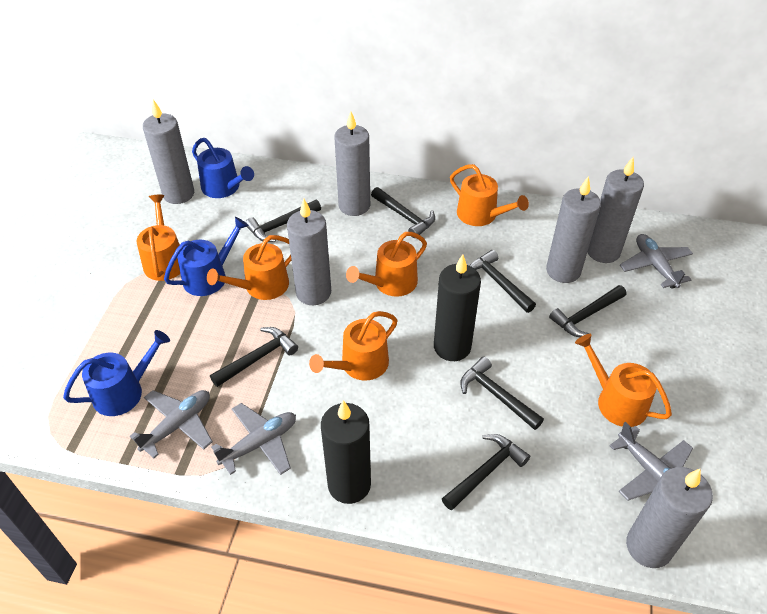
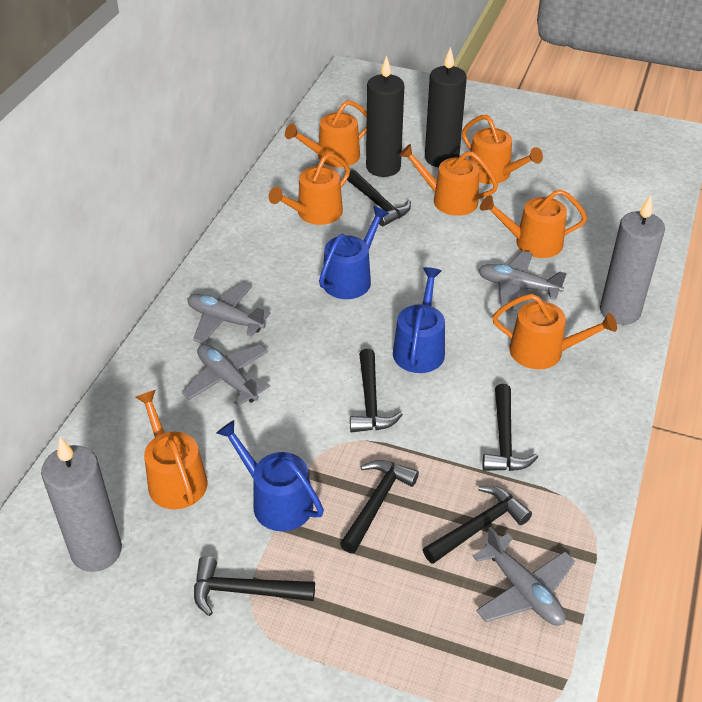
black hammer: [210,327,298,387] [245,200,321,242] [371,187,435,238] [442,434,530,510] [460,356,544,430] [469,250,536,313] [549,285,626,337] = 7 -> [194,556,315,616] [340,460,419,553] [347,170,411,226] [350,349,403,432] [423,486,532,564] [482,384,538,471] = 6
grey candle: [143,99,194,204] [287,199,331,305] [334,111,370,216] [546,176,601,283] [588,157,644,263] [626,467,713,568] = 6 -> [41,437,122,572] [600,195,665,325] = 2
orange watering can: [136,195,180,281] [207,235,292,300] [309,311,398,381] [346,232,427,297] [450,164,529,226] [575,334,672,427] = 6 -> [136,390,208,509] [268,153,350,225] [285,100,367,167] [399,144,498,216] [462,115,543,184] [480,190,587,258] [492,294,617,369] = 7

